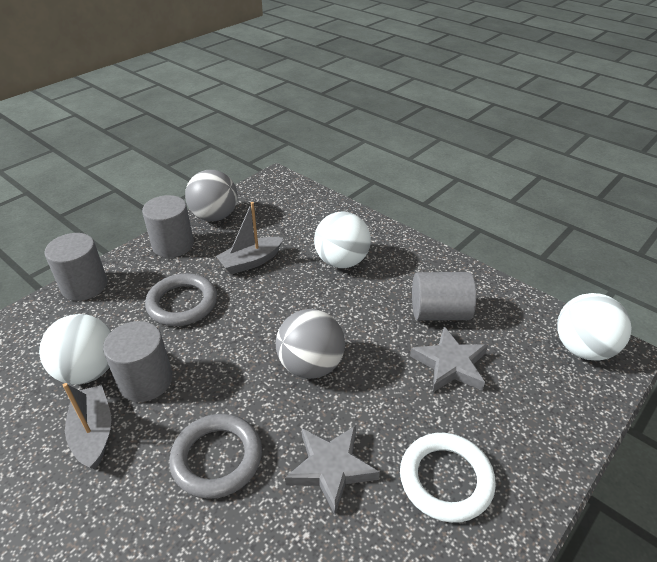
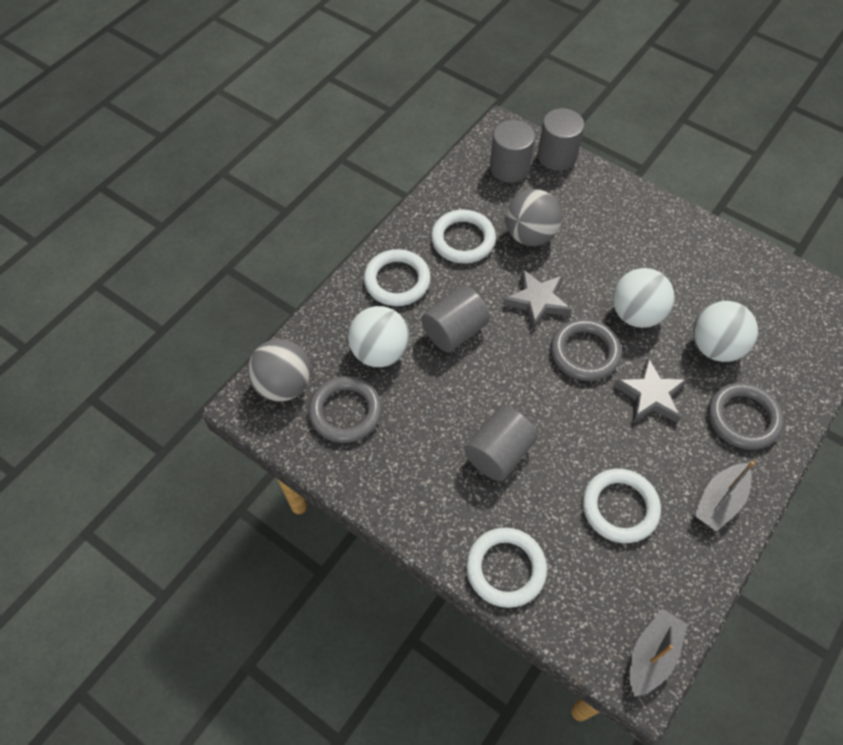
grey ring: [145,273,217,326] [169,414,262,499] = 2 -> [309,376,382,443] [551,319,621,381] [708,382,784,450] = 3
white ring: [400,433,496,523] = 1 -> [364,249,431,306] [431,210,496,264] [466,528,547,608] [583,469,661,543] = 4

